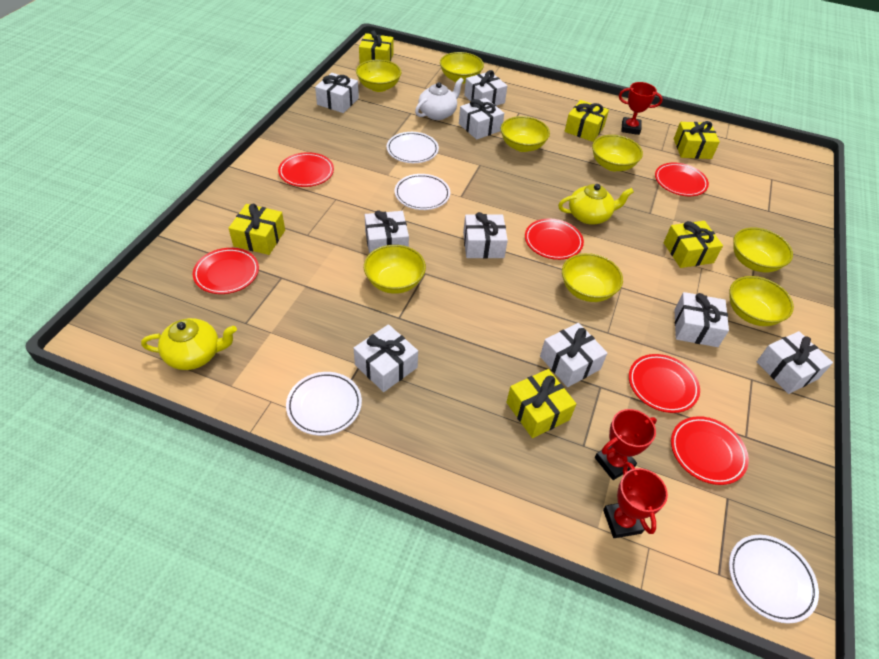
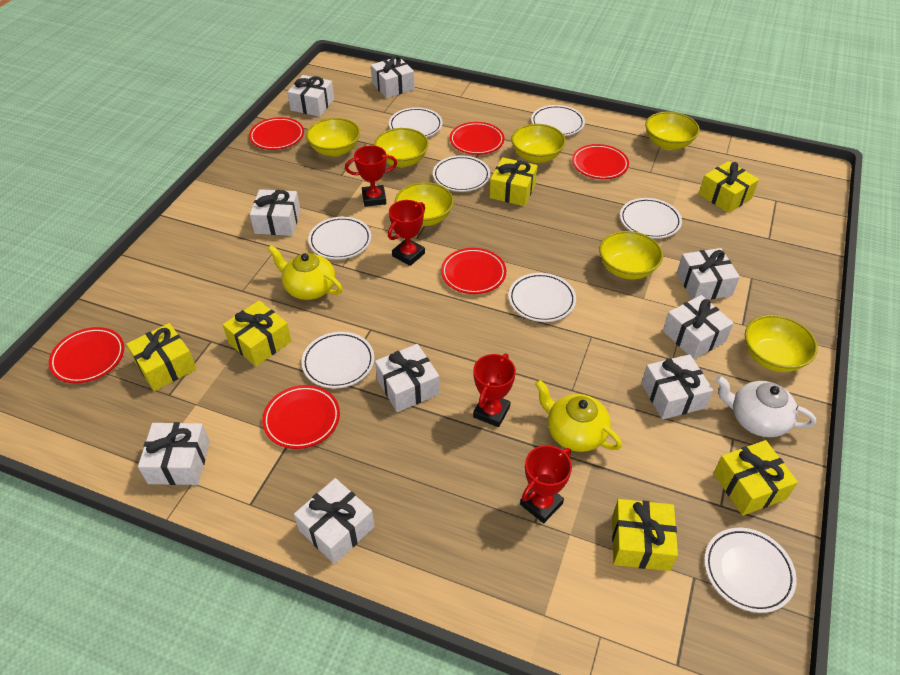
red trophy: [595,409,657,480] [603,462,668,538] [619,82,663,135] = 3 -> [345,145,397,207] [388,200,425,266] [473,353,516,427] [520,445,572,523] = 4
white plate: [286,372,362,436] [387,132,439,163] [395,174,450,210] [729,535,819,624] = 4 -> [302,332,374,388] [308,217,371,259] [389,107,443,137] [433,155,490,192] [509,273,576,322] [531,105,585,136] [620,198,682,239] [704,528,797,613] = 8
yellow bowl: [356,60,402,92] [364,245,426,294] [440,52,484,84] [501,116,550,152] [562,253,623,302] [592,135,643,171] [730,276,794,326] [733,228,793,272] = 8 -> [306,118,360,157] [374,128,429,167] [395,182,454,226] [511,124,566,163] [599,231,663,280] [645,112,700,150] [745,315,818,372] = 7

